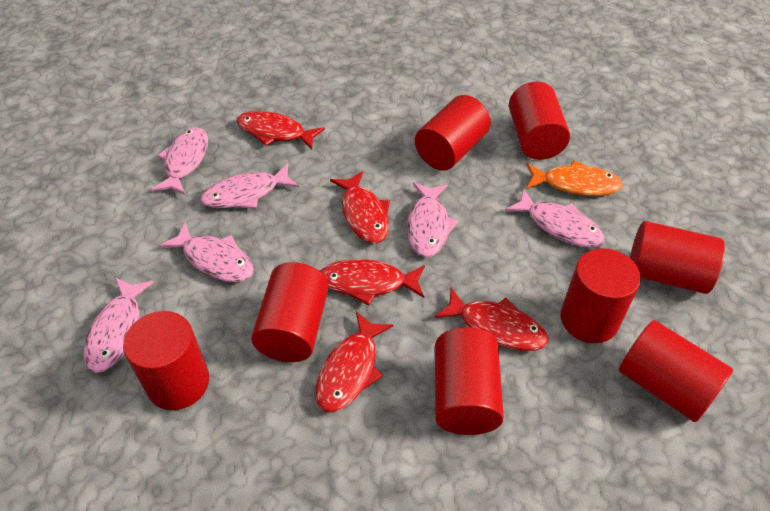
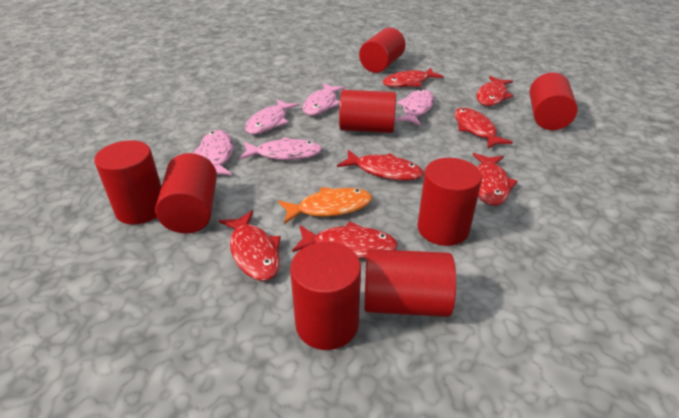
pink fish: [84,278,154,373] [151,127,208,195] [159,222,254,282] [200,163,299,208] [407,182,458,257] [505,188,605,248] = 6 -> [193,130,233,175] [239,137,322,160] [245,99,299,135] [302,83,345,116] [395,89,434,126] = 5
red fish: [236,111,325,150] [315,311,393,412] [320,259,425,305] [330,171,390,243] [435,288,548,351] = 5 -> [219,210,281,281] [292,222,398,258] [337,150,424,181] [383,68,444,87] [455,108,513,149] [473,153,518,206] [477,76,514,106] = 7

